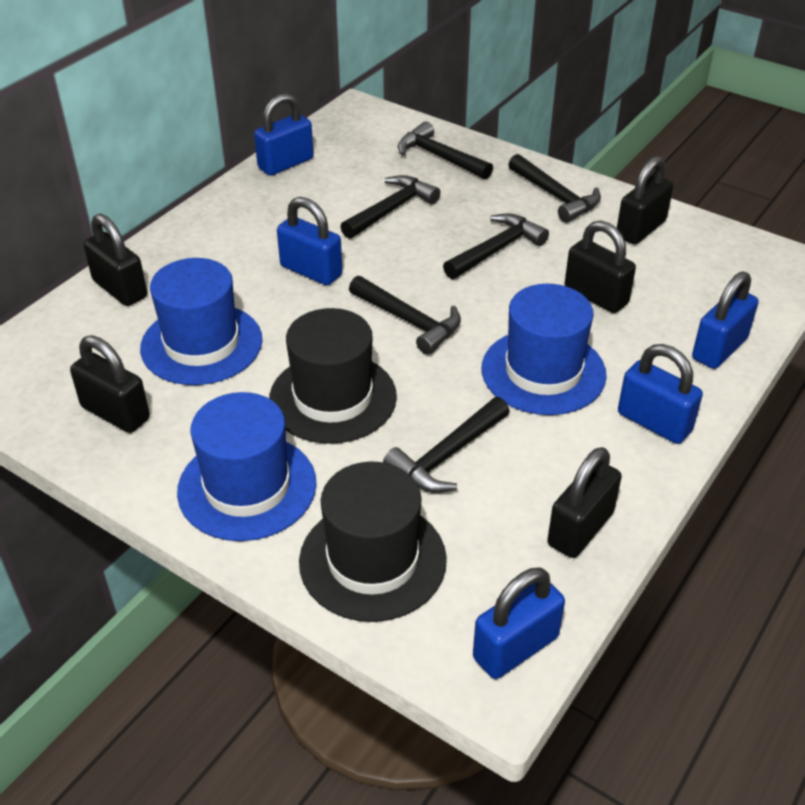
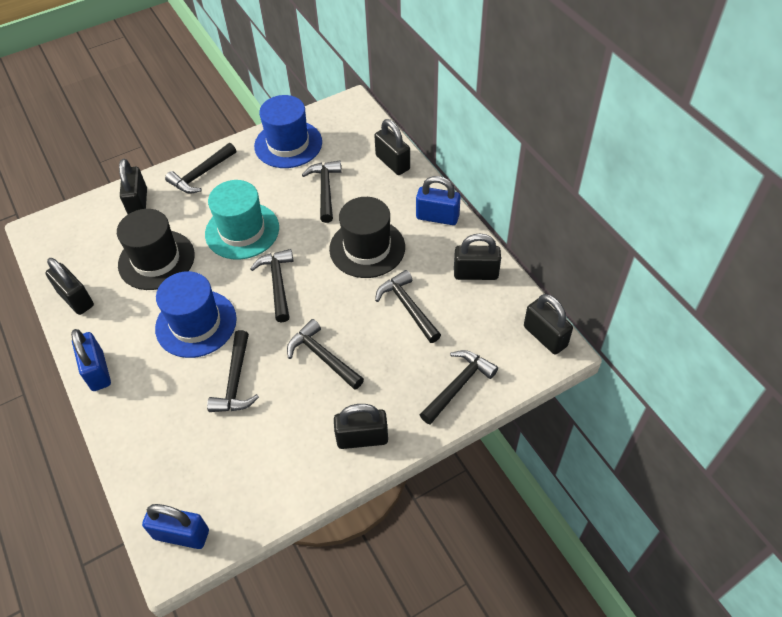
black hammer: [340,175,441,239] [349,276,461,355] [383,397,510,493] [398,121,493,180] [443,214,549,279] [508,154,601,223] = 6 -> [165,143,236,194] [207,330,259,412] [250,249,293,323] [287,319,364,390] [302,160,342,223] [375,270,441,343] [419,350,498,424] = 7
black padlock: [70,335,150,433] [83,214,147,306] [547,447,622,558] [565,220,636,313] [617,156,674,244] = 5 -> [45,258,94,315] [119,159,147,214] [334,404,388,449] [374,119,410,175] [454,233,501,280] [524,294,573,355] = 6
blue hat: [140,258,262,385] [177,392,317,541] [481,284,607,415] = 3 -> [155,271,237,358] [254,95,322,168] = 2
blue padlock: [254,93,314,176] [277,197,342,285] [473,567,565,679] [618,344,703,444] [692,272,759,369] = 5 -> [71,329,111,391] [142,504,209,549] [416,176,461,225] = 3
turquoise hat: none = 0 -> [205,180,279,260] = 1

